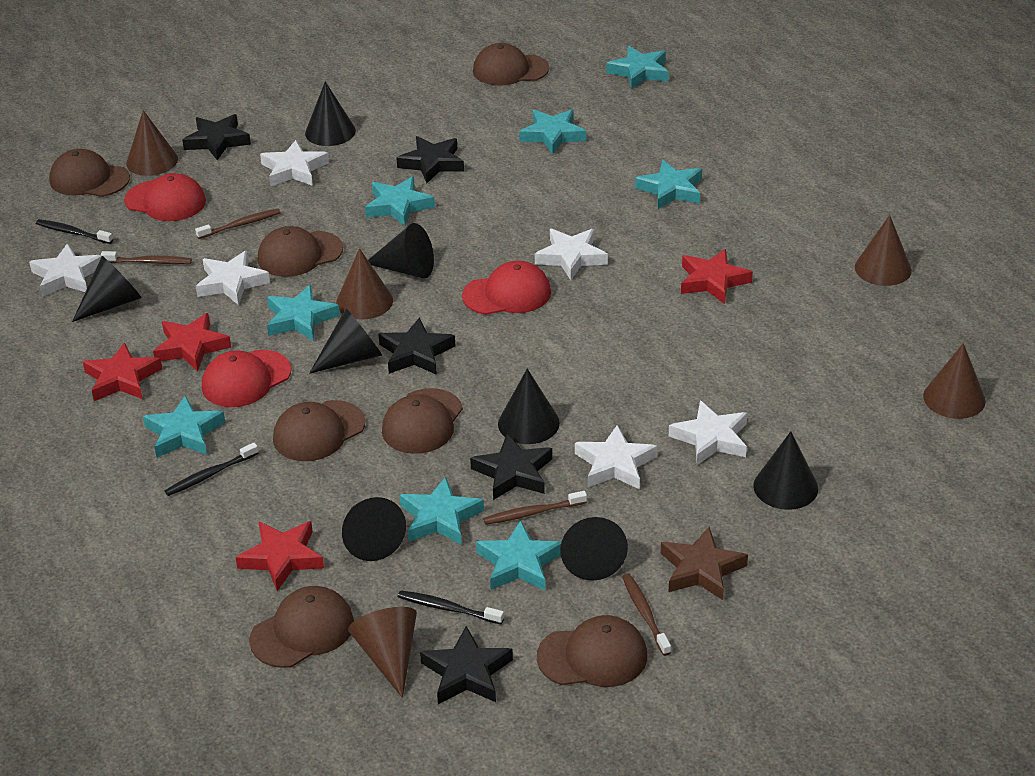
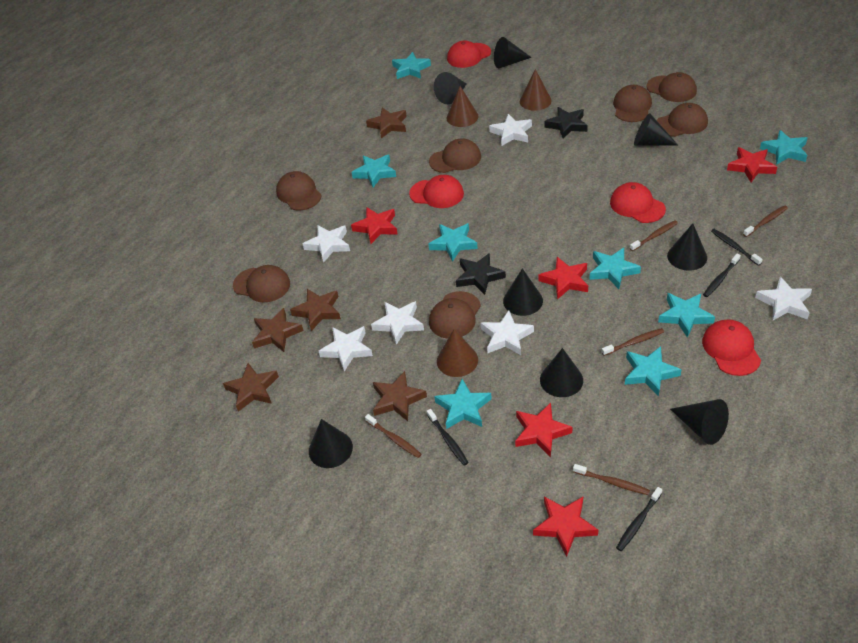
black star: [182,114,251,160] [378,318,455,375] [396,136,464,183] [420,626,513,704] [470,434,552,500] = 5 -> [456,253,506,295] [544,107,588,139] = 2
black toothbrush: [36,219,113,244] [165,443,259,496] [398,590,504,624] = 3 -> [427,409,469,465] [616,487,663,551] [703,254,741,297] [711,229,763,266] = 4
brown cone: [126,110,178,176] [336,248,393,320] [348,607,417,698] [855,215,912,286] [923,343,986,419] = 5 -> [437,329,478,377] [447,86,478,127] [520,69,552,111] = 3
brown star: [661,527,748,600] = 1 -> [223,363,279,412] [252,308,304,352] [290,289,341,331] [366,108,407,138] [373,371,427,421] = 5
brown toothbrush: [101,251,192,264] [195,209,281,239] [483,491,587,525] [622,573,671,656] = 4 -> [365,414,422,458] [573,464,650,495] [602,328,664,356] [630,220,678,251] [743,205,788,237] = 5
red cap: [124,173,206,221] [202,350,291,407] [462,261,551,315] = 3 -> [409,175,464,208] [447,41,491,68] [610,182,666,223] [702,319,761,376] = 4
red star: [83,342,162,401] [153,313,231,372] [236,521,324,591] [681,249,753,304] = 4 -> [351,207,398,244] [515,403,573,457] [533,497,598,557] [538,257,588,300] [727,147,777,182] = 5

